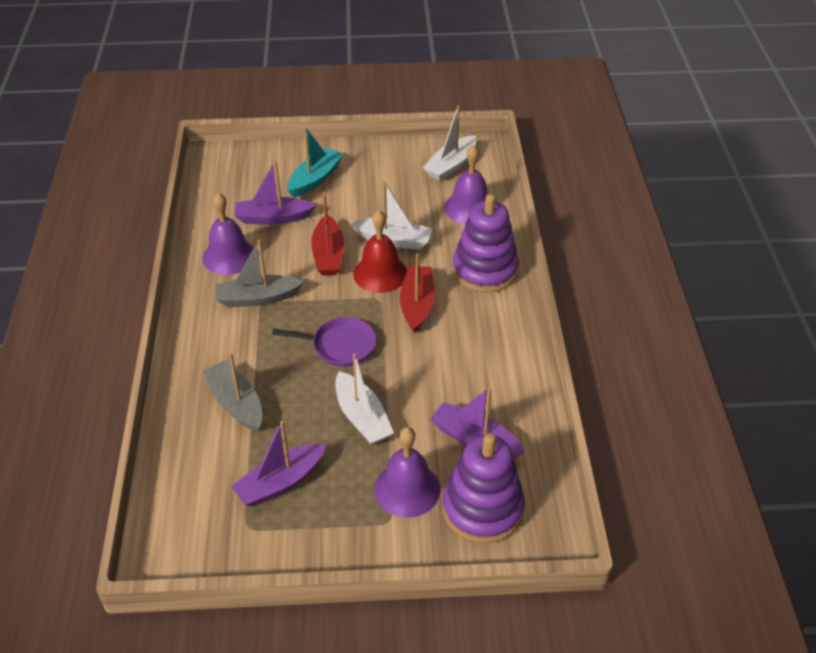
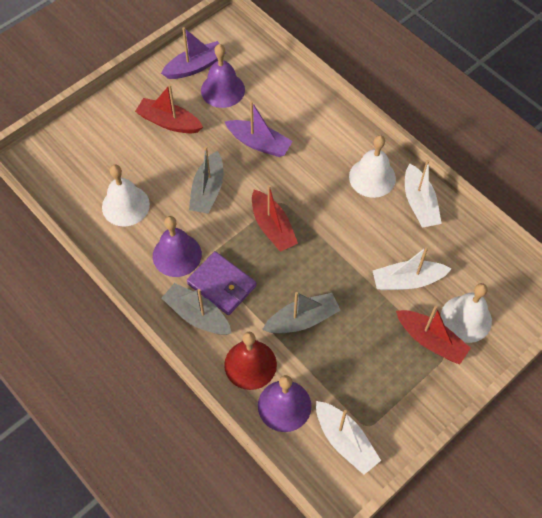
grey boat: [203,353,263,431] [215,240,304,307] = 2 -> [162,283,232,335] [189,146,223,214] [262,292,341,334] = 3
purple boat: [231,421,326,507] [235,161,316,225] [431,387,525,459] = 3 -> [161,27,226,79] [225,101,293,157] = 2
purple pan: [272,317,376,367] = 1 -> none = 0
purple stacking toy: [443,433,525,543] [452,194,519,293] = 2 -> none = 0
purple wallet: none = 0 -> [187,251,257,315] = 1
red boat: [311,191,344,276] [400,254,435,333] = 2 -> [135,84,203,133] [252,185,298,252] [396,306,471,364] = 3
turquoise boat: [287,127,344,197] = 1 -> none = 0
white bell: none = 0 -> [102,164,150,226] [349,135,396,198] [441,283,492,343] = 3

